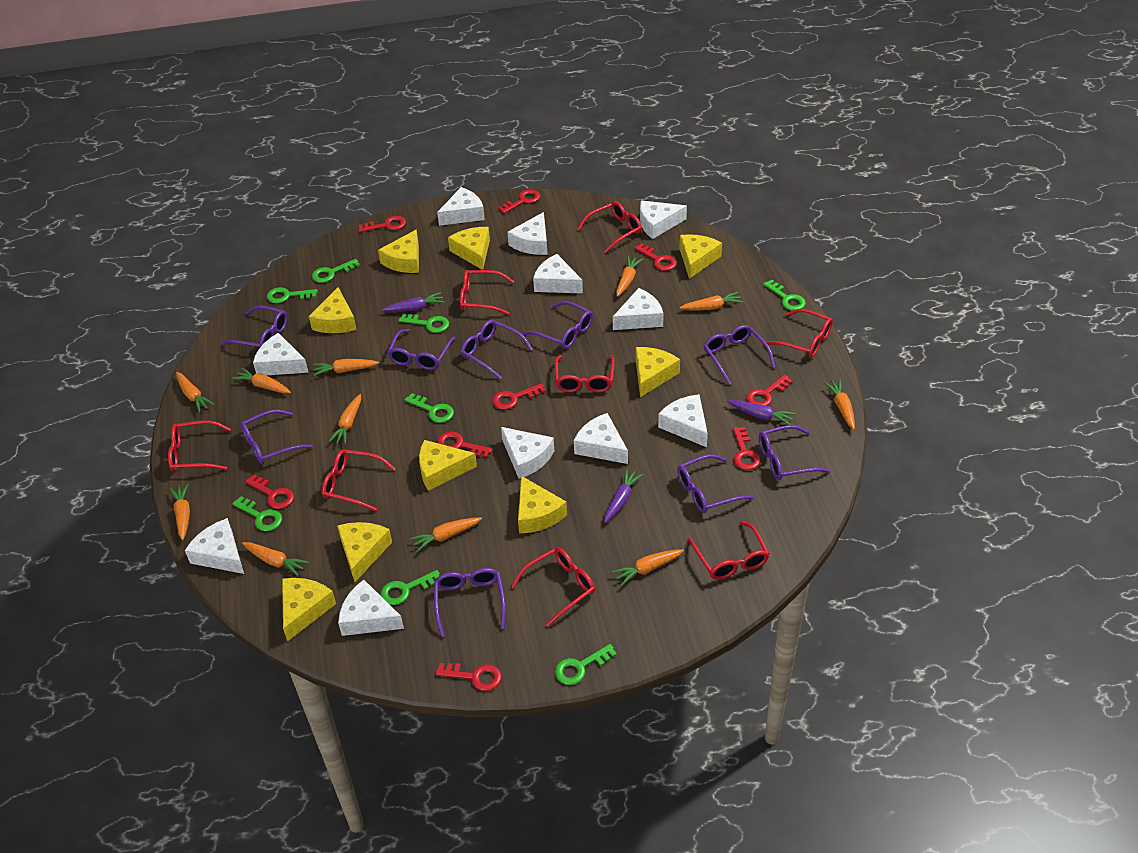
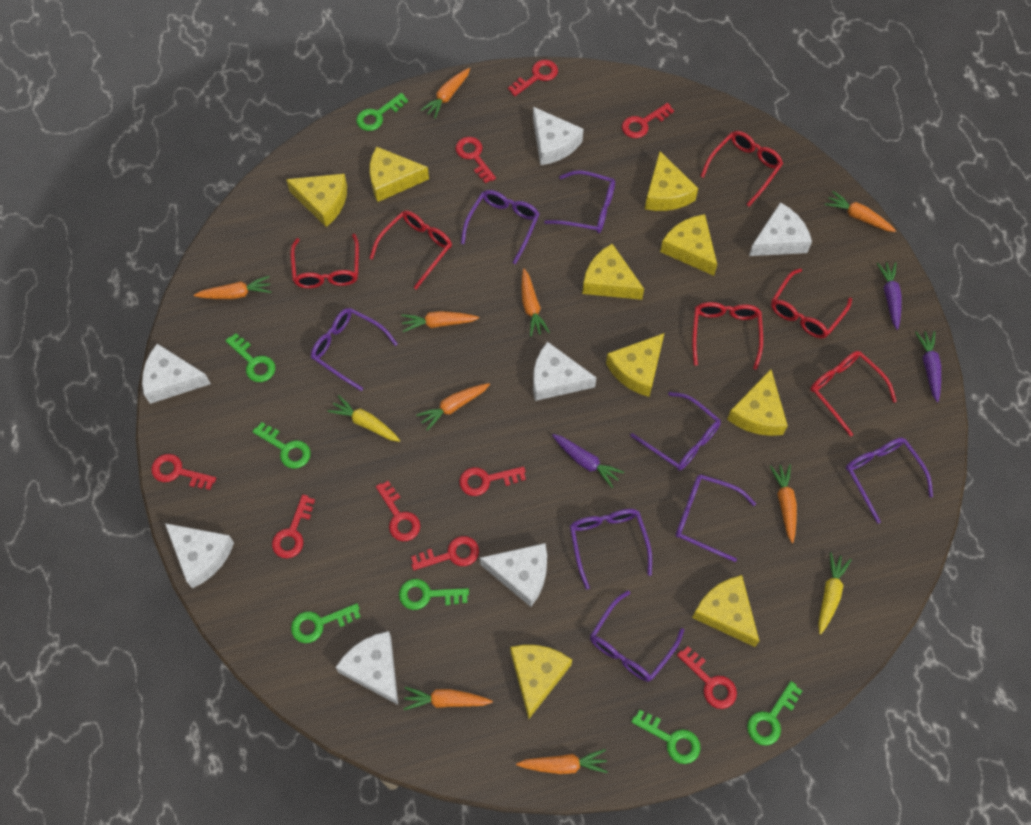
green key: [232,496,282,531] [267,287,318,303] [312,259,360,283] [381,570,440,605] [398,314,449,333] [405,393,454,423] [555,644,617,685] [763,279,806,311] = 8 -> [225,333,275,382] [252,422,311,469] [291,603,360,643] [356,93,408,131] [399,579,469,610] [631,710,700,764] [747,681,802,746] = 7
orange carrot: [169,484,190,540] [176,372,215,413] [232,367,291,393] [242,542,309,576] [313,359,379,376] [329,394,361,444] [410,517,482,552] [612,549,684,586] [616,256,643,297] [680,292,743,310] [824,379,855,430] = 11 -> [194,276,271,299] [401,311,479,332] [403,687,493,710] [416,383,490,431] [421,68,470,119] [516,749,608,774] [521,269,550,337] [770,464,797,543] [825,191,896,232] = 9
purple glasses: [221,305,288,347] [240,409,313,464] [387,329,455,370] [434,568,506,637] [461,320,533,380] [524,301,593,349] [677,454,754,513] [704,325,775,385] [759,425,831,480] = 9 -> [311,308,398,391] [461,190,539,264] [544,170,615,233] [570,509,652,589] [590,590,684,682] [630,392,721,471] [675,474,756,562] [846,438,933,524] = 8
red glasses: [168,420,231,472] [322,449,396,511] [460,270,515,315] [511,547,595,627] [555,355,615,393] [577,201,642,253] [688,521,769,580] [766,309,833,358] = 8 -> [291,234,359,288] [369,211,452,290] [692,302,763,370] [700,131,783,206] [771,268,852,338] [810,351,897,437] = 6
white cheese: [185,518,244,574] [253,333,309,375] [338,580,404,636] [437,187,485,226] [501,427,554,479] [507,212,548,255] [533,254,583,294] [574,413,628,464] [613,288,664,330] [640,200,687,239] [658,394,708,447] = 11 -> [142,344,211,404] [165,523,234,589] [335,631,398,705] [480,543,547,607] [533,107,583,165] [533,342,597,401] [749,202,812,256] = 7
yellow carrot: none = 0 -> [327,395,400,442] [818,552,852,634] = 2

